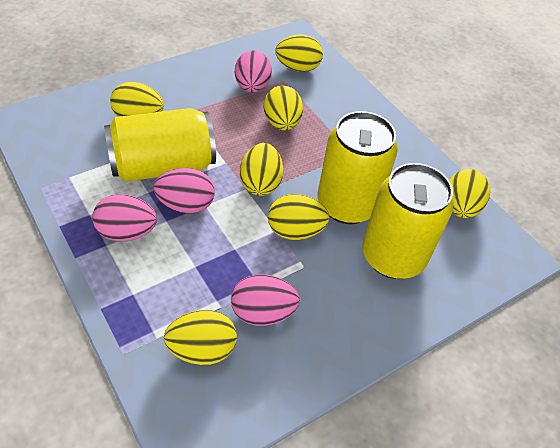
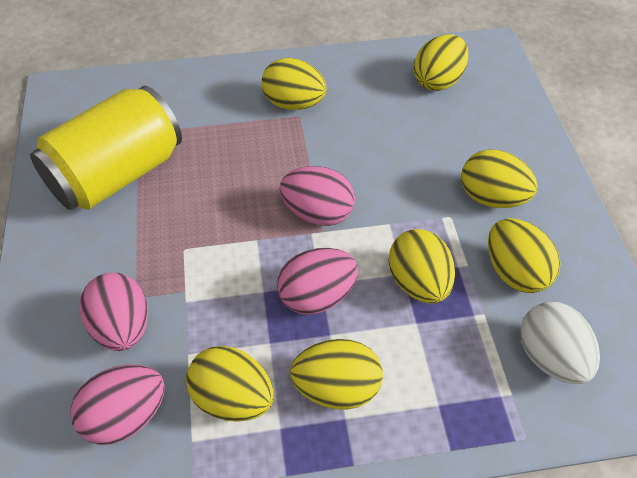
white egg: none = 0 -> [520,302,600,384] = 1
yellow can: [104,108,216,182] [317,111,398,224] [362,163,453,279] = 3 -> [30,86,182,210] = 1

